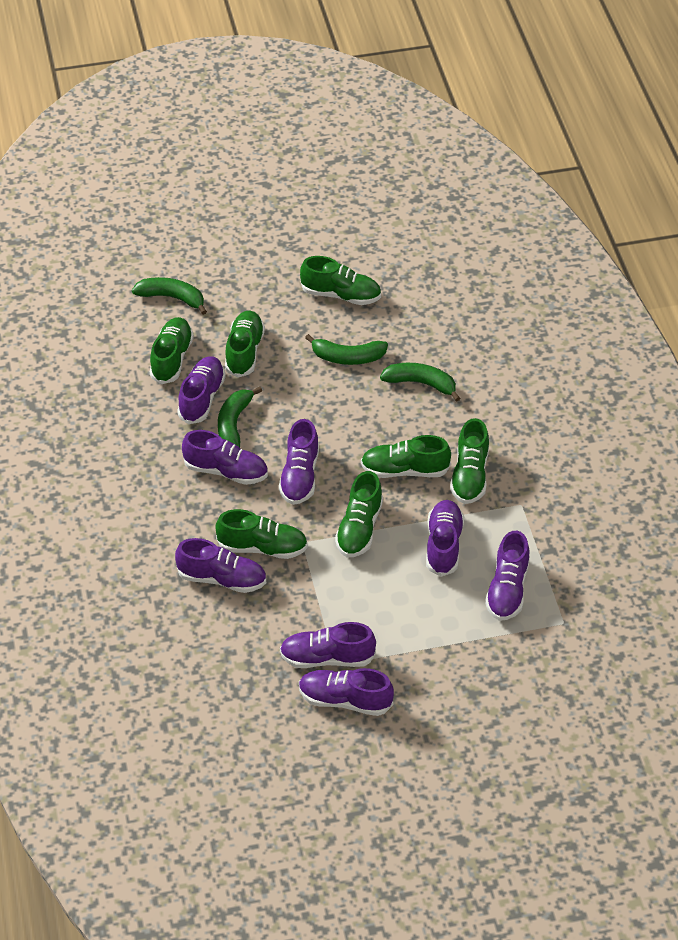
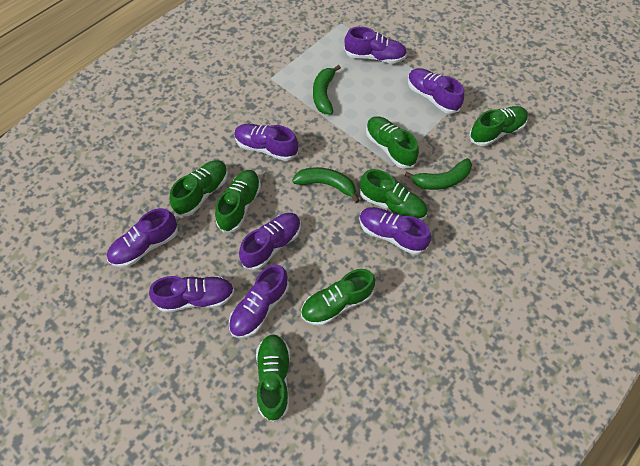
green banana: [132,277,207,315] [218,386,262,448] [305,334,388,365] [380,363,460,402] = 4 -> [292,167,360,203] [313,65,341,114] [405,158,472,190] = 3

